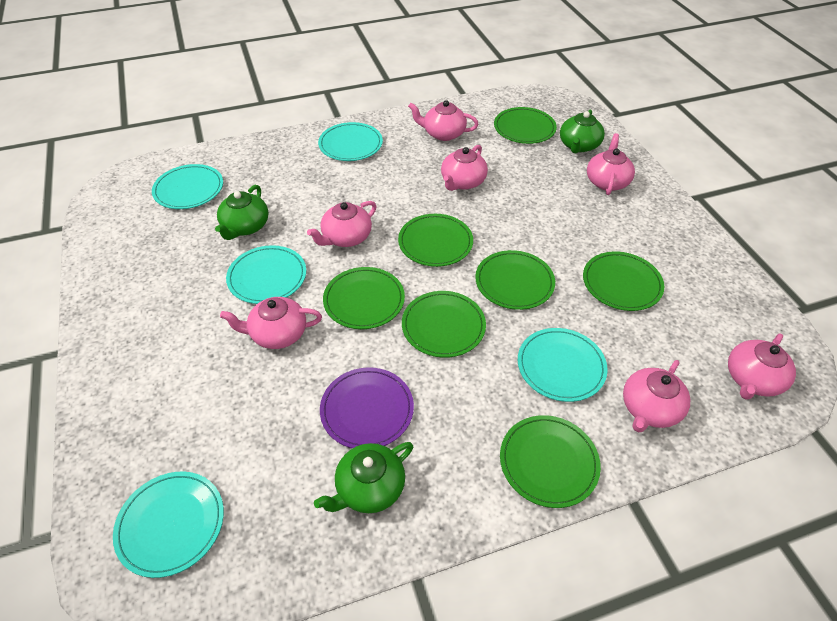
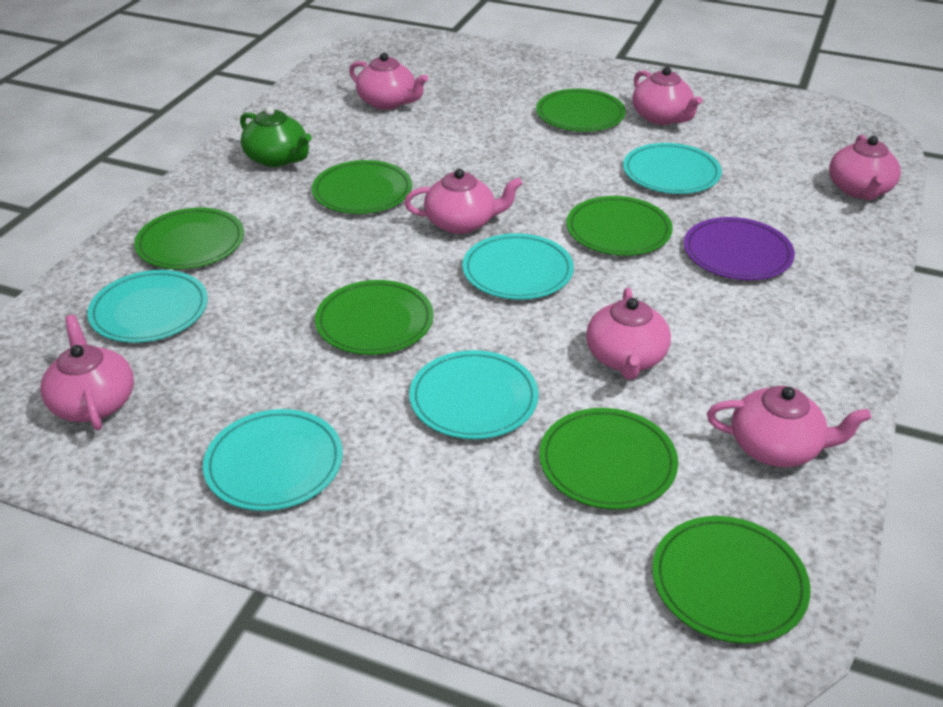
green teapot: [215,185,269,240] [314,442,413,513] [560,110,605,153] = 3 -> [240,106,312,167] = 1

